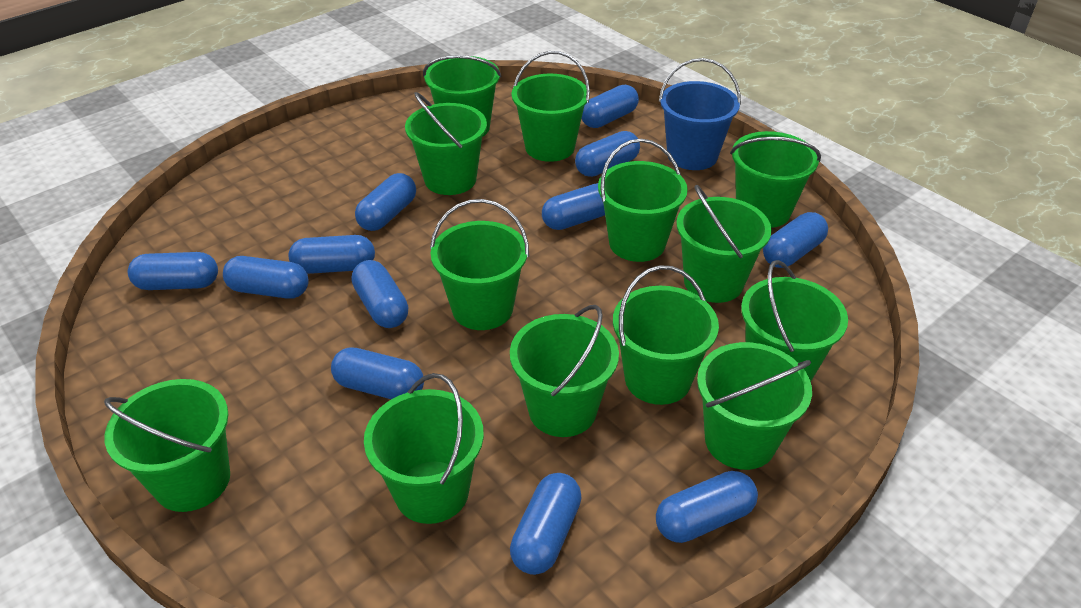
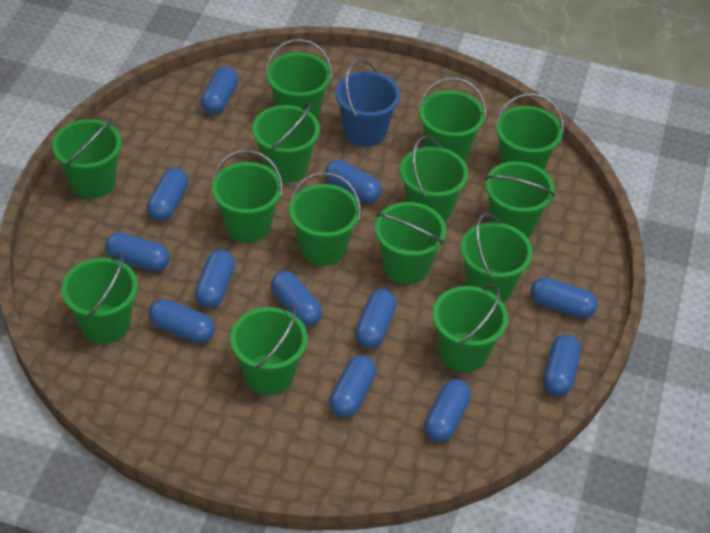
green bucket: [104,379,230,512] [364,373,484,524] [405,92,487,195] [423,55,501,137] [430,199,529,330] [510,305,619,437] [512,51,590,162] [598,139,688,262] [613,265,719,405] [676,185,772,303] [697,342,812,470] [730,131,821,228] [741,260,848,382] = 13 -> [52,118,122,198] [61,253,138,344] [212,150,283,243] [230,305,307,395] [253,103,320,183] [265,39,332,119] [289,172,361,266] [375,202,446,284] [400,136,468,222] [418,78,486,161] [433,285,508,372] [460,213,533,303] [485,161,555,238] [495,93,564,170] = 14

